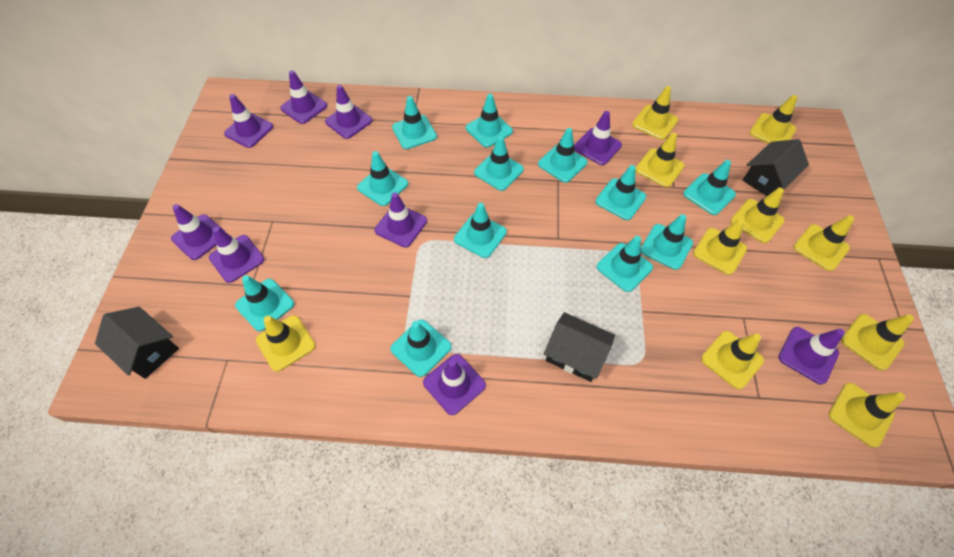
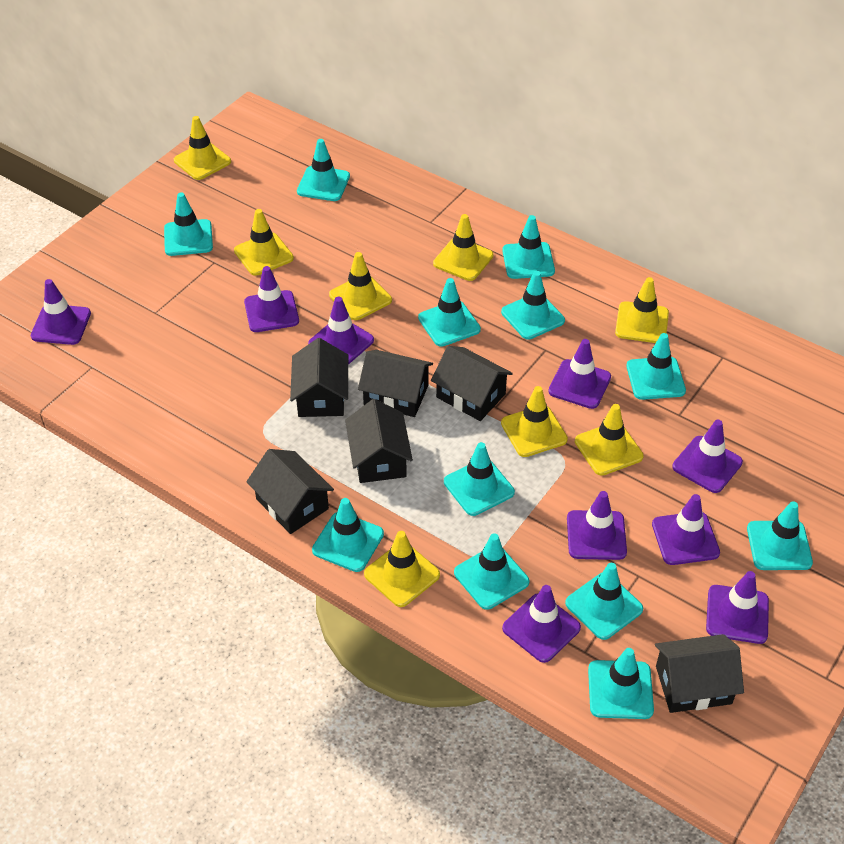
black house: [95,307,179,379] [544,312,615,382] [743,139,809,196] = 3 -> [246,449,334,534] [290,338,348,417] [345,399,413,483] [358,350,433,417] [431,346,513,421] [655,634,744,713] = 6
yellow traffic cone: [256,315,315,372] [632,86,678,140] [635,133,685,187] [693,219,747,275] [701,331,764,390] [731,188,785,243] [749,95,798,144] [793,215,854,271] [829,383,905,448] [841,314,914,371] = 10 -> [174,116,231,180] [234,209,294,276] [329,252,392,320] [364,531,440,607] [433,214,493,281] [501,386,568,457] [575,404,644,476] [615,277,669,343] = 8

